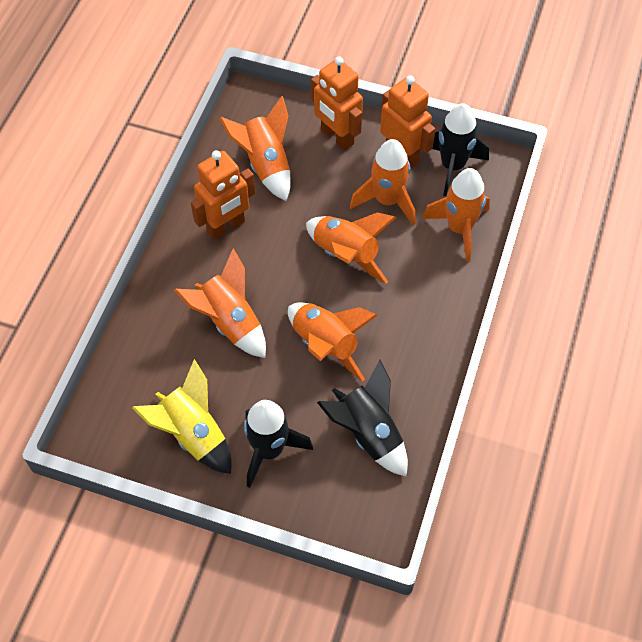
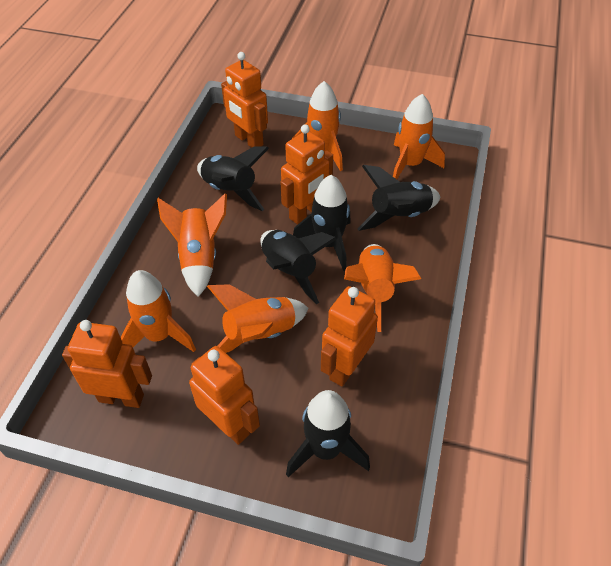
black rocket: [244,400,313,488] [317,360,408,476] [432,103,489,197] = 3 -> [197,147,269,211] [260,230,337,304] [286,390,370,477] [293,175,351,271] [357,165,440,231] = 5
orange robot: [191,150,255,240] [311,57,363,150] [380,75,435,168] = 3 -> [62,320,152,408] [189,346,260,445] [221,52,268,148] [280,124,333,225] [321,286,378,387] = 5
yellow rocket: [132,359,232,474] = 1 -> none = 0

